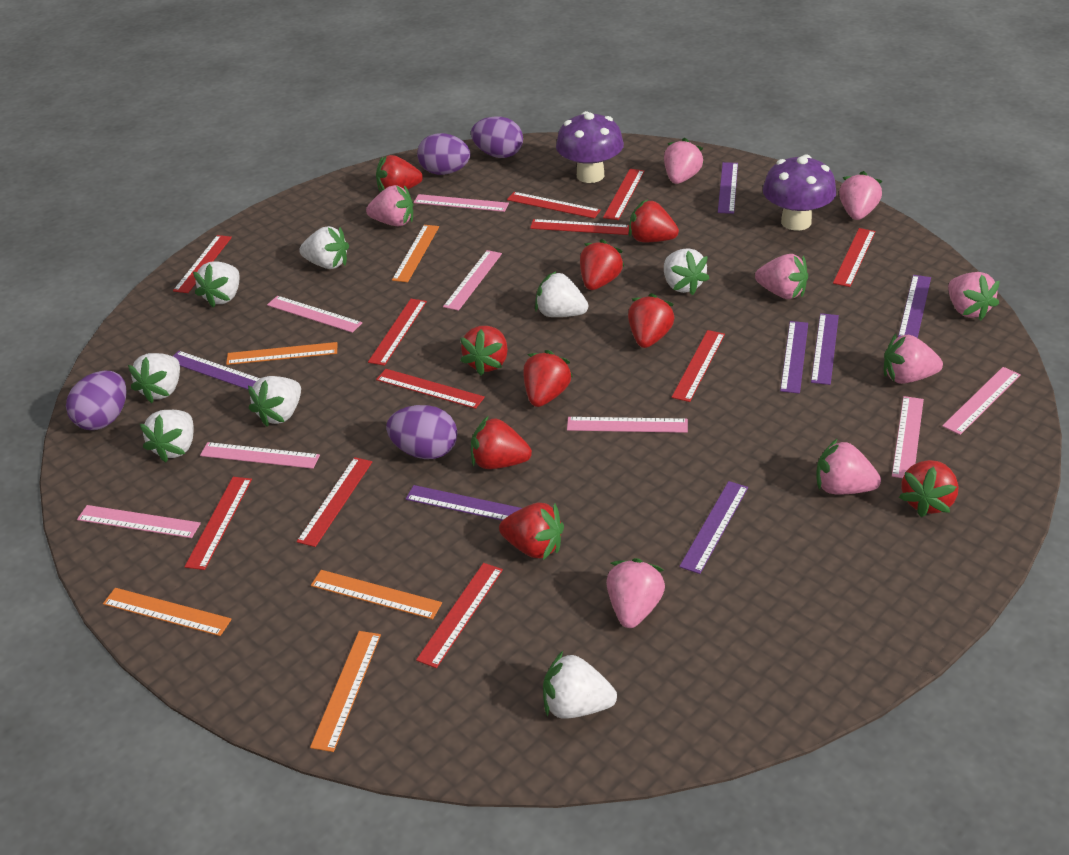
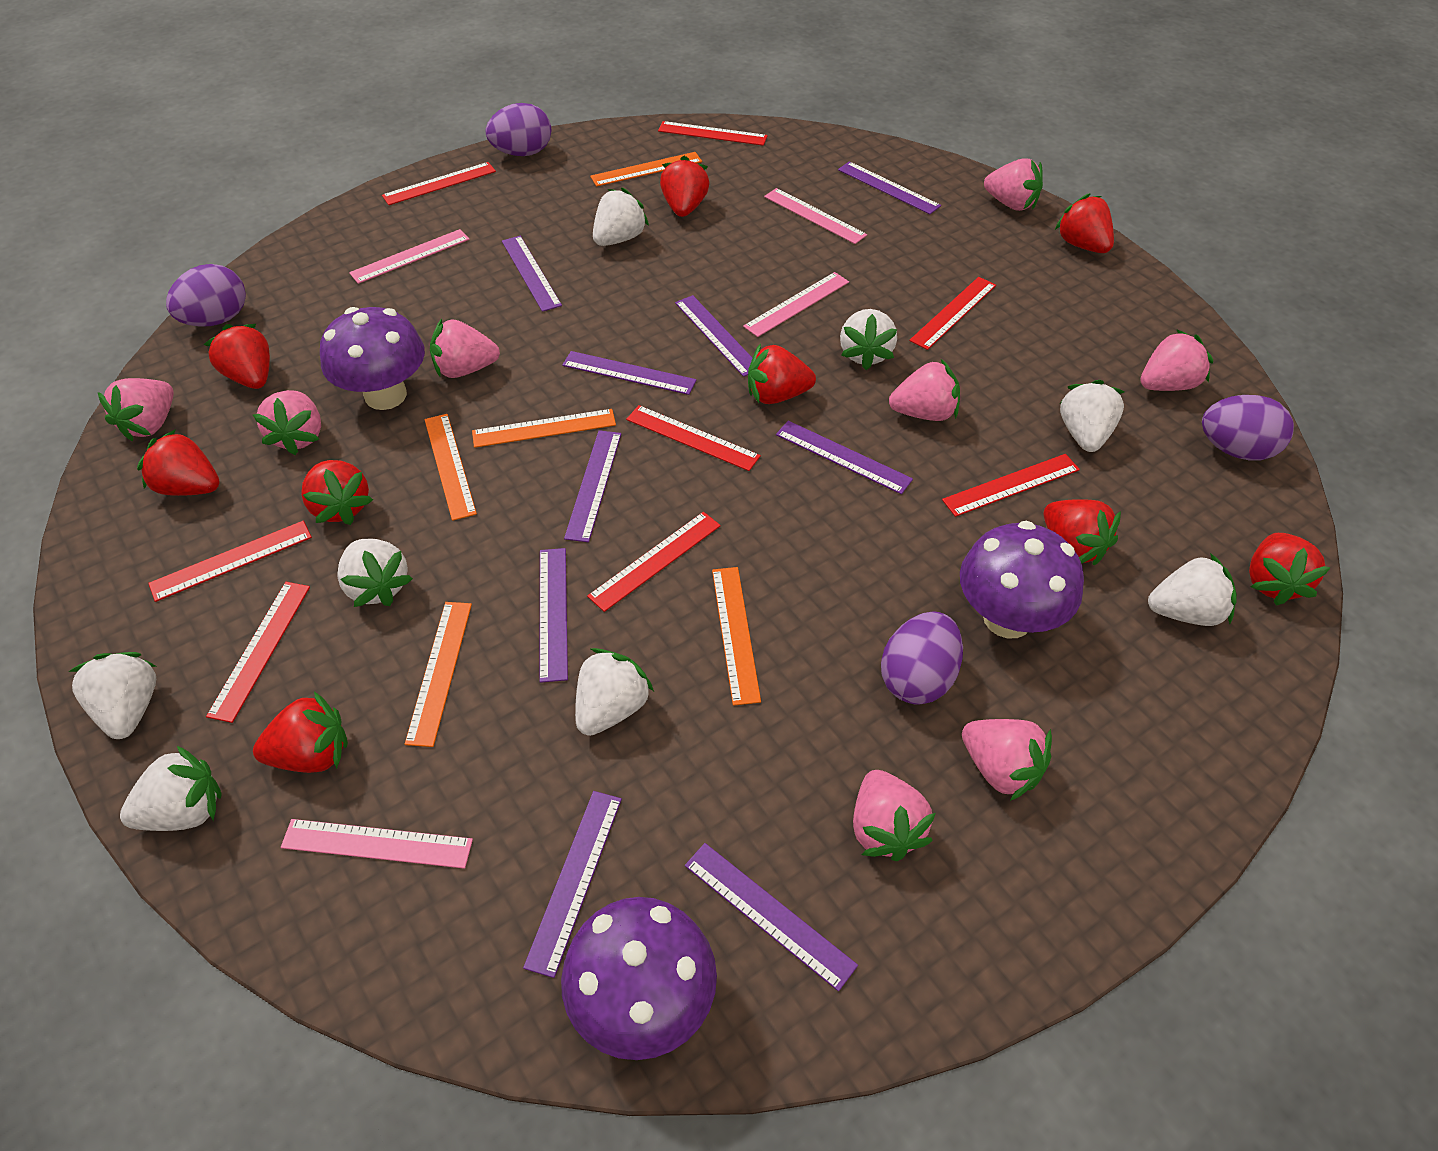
pink ruler: [77,505,201,538] [200,442,320,469] [267,296,362,333] [414,194,509,212] [443,250,502,311] [567,417,688,433] [892,396,924,478] [942,367,1021,435] = 8 -> [281,819,473,869] [349,229,470,284] [743,272,849,337] [764,188,867,244] = 4
purple mushroom: [556,111,624,183] [763,155,837,231] = 2 -> [320,307,425,410] [561,897,717,1060] [960,521,1084,638] = 3
purple ruler: [173,351,260,390] [406,485,522,521] [679,481,748,574] [718,162,738,214] [780,321,808,394] [811,313,839,385] [898,275,931,338] = 7 -> [502,236,562,312] [523,791,622,978] [539,548,568,683] [562,351,696,395] [564,430,621,542] [675,295,752,377] [685,843,858,991] [776,421,913,494] [838,161,941,214] = 9
red ruler: [173,235,232,293] [185,477,252,570] [297,457,372,547] [368,299,427,366] [376,369,485,409] [416,563,503,668] [507,192,601,218] [530,219,629,235] [603,169,645,220] [672,330,725,402] [833,228,876,287] = 11 -> [148,521,312,602] [206,582,310,723] [382,162,496,205] [587,512,721,612] [626,405,761,471] [658,121,767,146] [909,277,996,350] [942,454,1080,517] = 8

